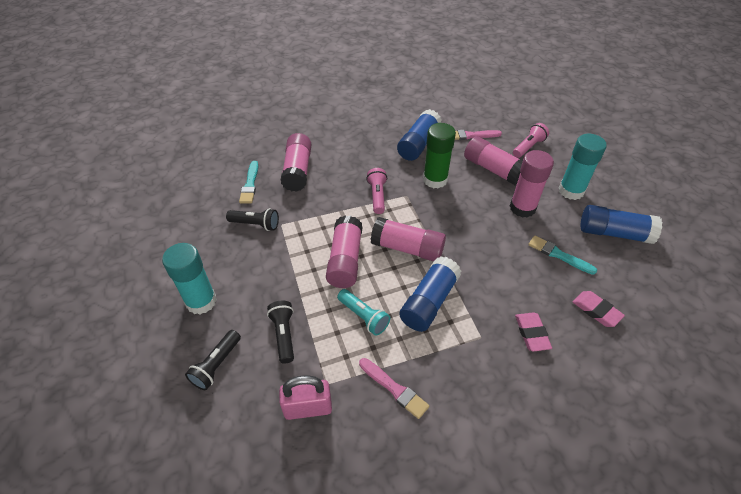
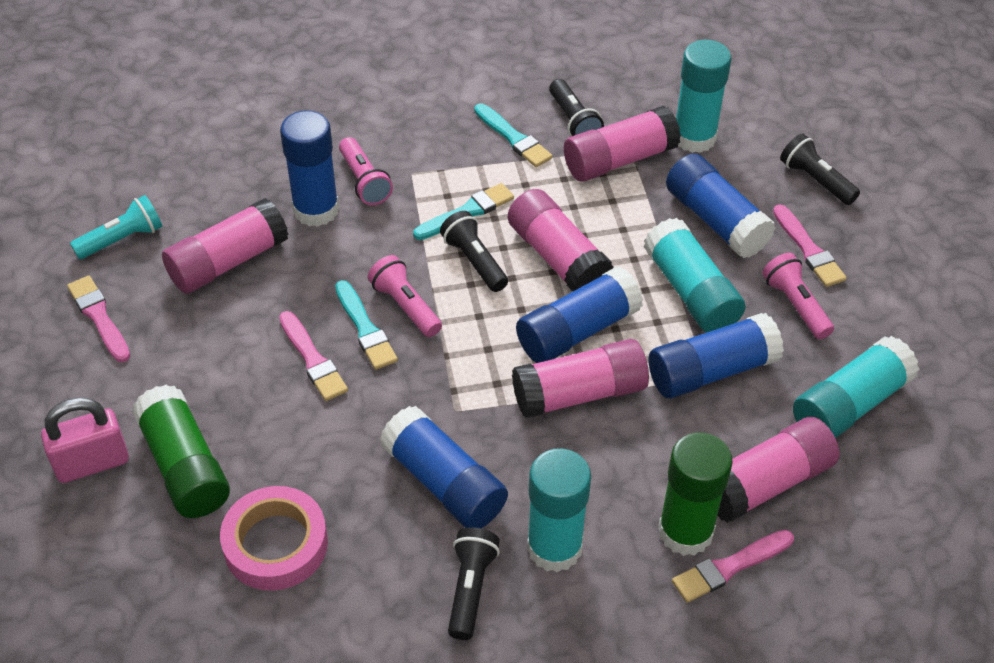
black flashlight: [185,330,241,390] [226,208,279,231] [267,301,294,363] = 3 -> [440,211,508,292] [448,527,500,640] [549,79,604,136] [780,134,860,205] = 4
blue glue stick: [397,109,442,161] [399,256,461,332] [581,205,662,244] = 3 -> [280,110,339,227] [379,406,508,528] [516,266,643,363] [648,313,784,399] [666,154,775,258] = 5
green glue stick: [423,123,456,189] = 1 -> [132,385,230,518] [658,432,733,556] = 2
pink brush: [359,358,429,419] [455,130,502,140] = 2 -> [67,276,130,362] [279,311,348,401] [672,530,794,603] [773,204,847,287] = 4
pink eraser: [515,313,552,352] [572,291,625,327] = 2 -> none = 0
pink flashlight: [366,168,387,214] [513,123,549,158] = 2 -> [339,137,393,205] [368,255,442,337] [762,253,834,339] = 3
pink tape: none = 0 -> [220,486,328,591] = 1
turquoise brush: [239,161,258,203] [528,235,597,275] = 2 -> [335,280,398,370] [413,183,514,240] [474,103,553,167] = 3
turquoise glue stick: [162,243,217,314] [558,134,607,200] = 2 -> [527,448,591,573] [644,218,746,333] [676,40,731,153] [793,336,920,438] = 4

